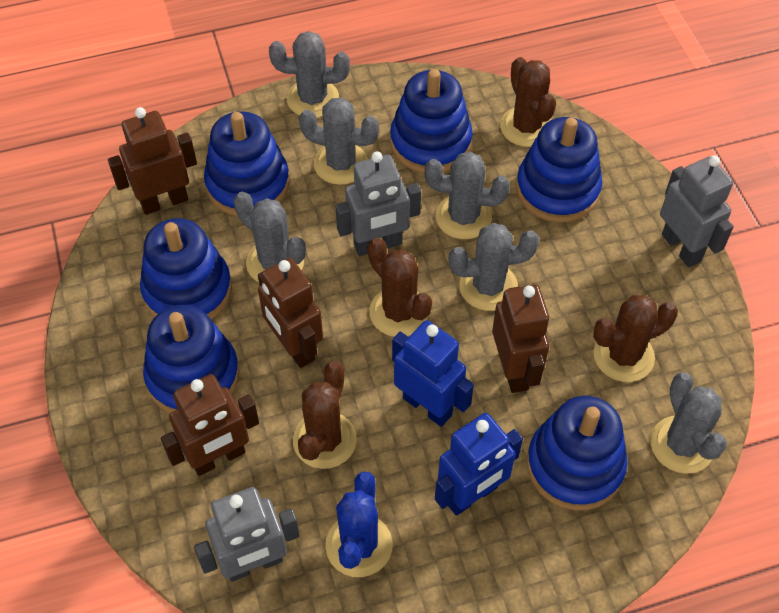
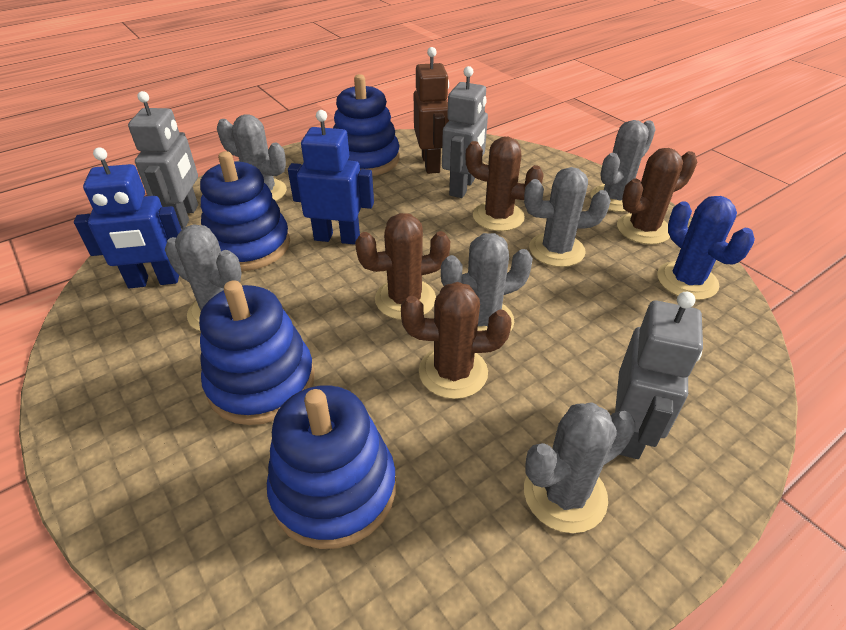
blue stacking toy: [140,218,232,319] [143,305,239,413] [204,111,290,216] [390,69,473,173] [516,117,602,223] [527,396,627,510] = 6 -> [199,280,314,425] [200,151,290,271] [267,385,396,549] [333,74,400,176] = 4
brown robot: [108,107,197,215] [161,374,259,476] [258,258,323,368] [492,285,549,393] = 4 -> [414,47,449,174] = 1

